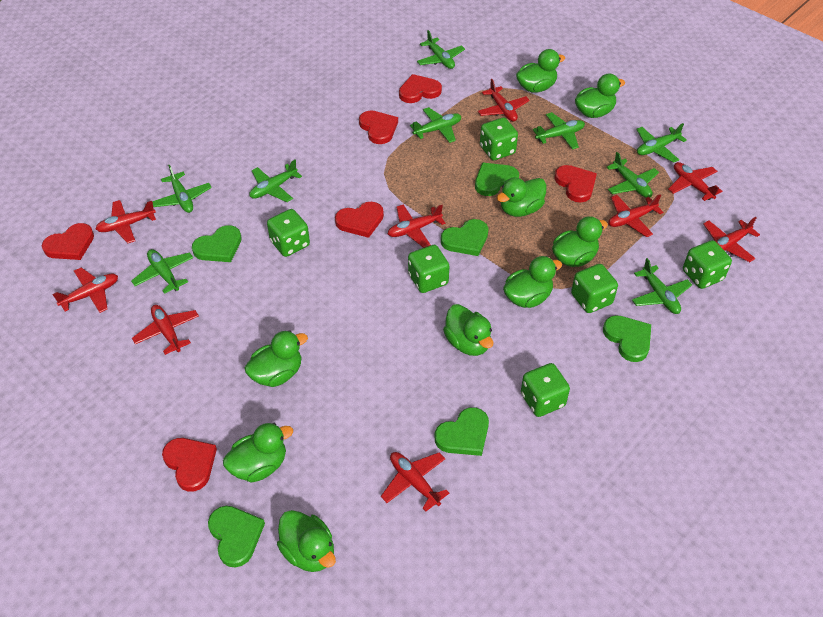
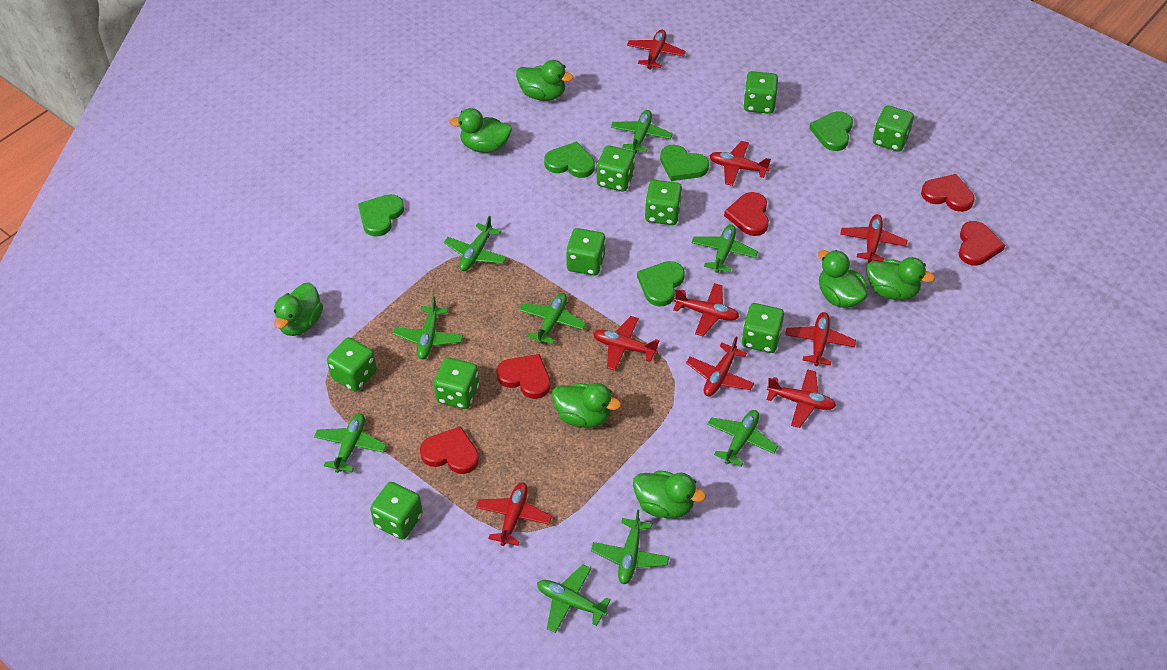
green dice: [267,209,310,257] [408,245,449,293] [480,118,518,160] [521,363,570,417] [571,264,618,313] [683,240,732,289] = 6 -> [327,337,377,392] [370,482,423,540] [434,357,479,409] [566,228,606,276] [597,145,635,192] [645,180,682,225] [742,303,784,353] [743,71,778,114] [873,105,914,152] = 9
green duck: [223,423,293,483] [244,330,308,387] [277,510,336,572] [443,304,493,356] [497,177,547,217] [503,256,562,308] [516,49,565,93] [552,216,608,267] [575,73,625,118] = 9 -> [274,282,323,336] [449,108,512,153] [516,60,573,101] [552,383,621,427] [633,471,706,518] [818,250,868,308] [867,257,935,300] = 7
green heart: [192,225,242,262] [208,506,265,567] [435,407,489,456] [441,219,488,256] [475,162,519,196] [603,315,651,362] = 6 -> [358,194,404,237] [544,141,595,178] [637,261,685,307] [660,145,709,181] [809,111,853,151] = 5
red heart: [42,223,94,260] [162,438,217,492] [335,202,384,238] [359,110,398,144] [399,74,442,103] [554,165,597,202] = 6 -> [420,426,479,474] [496,354,551,399] [724,192,769,236] [921,174,975,212] [959,221,1005,266] = 5

